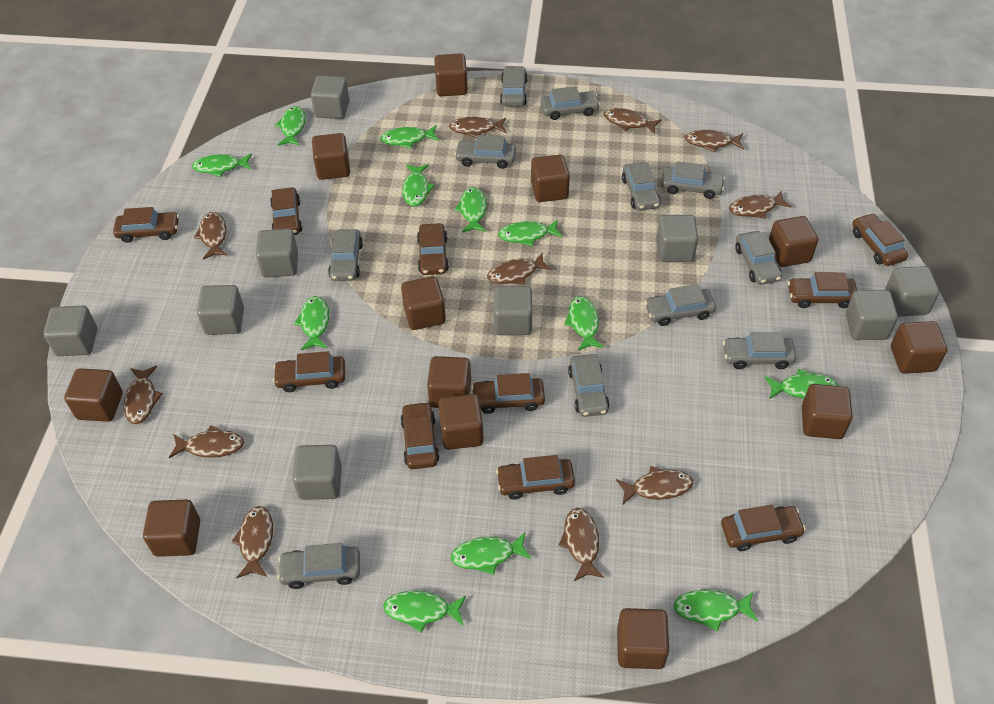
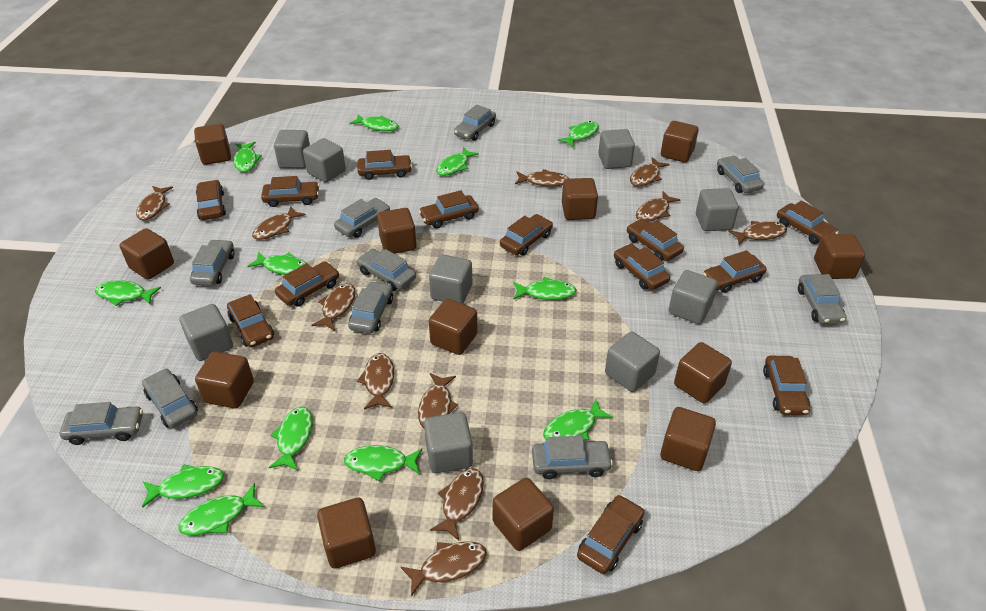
brown car: [113,207,179,243] [270,187,302,235] [273,351,345,392] [400,402,440,469] [417,223,449,275] [471,373,545,414] [496,455,575,500] [721,505,806,551] [788,272,857,308] [852,213,908,266] = 10 -> [196,180,226,220] [227,294,274,347] [261,176,320,207] [275,261,339,307] [357,150,412,180] [419,190,479,228] [500,214,553,256] [577,495,645,574] [614,244,670,290] [627,218,684,261] [703,250,767,293] [763,356,810,415] [777,200,838,244] = 13
grey car: [278,543,360,589] [328,229,363,281] [455,135,516,169] [500,66,528,107] [541,86,600,120] [568,354,610,417] [622,162,661,211] [645,284,716,326] [661,161,725,199] [723,332,796,369] [735,231,782,285] = 11 -> [60,402,143,445] [142,369,198,428] [190,239,235,286] [334,198,390,238] [348,281,393,334] [357,249,416,291] [454,105,496,140] [532,436,613,479] [717,156,764,193] [798,274,846,324] = 10

